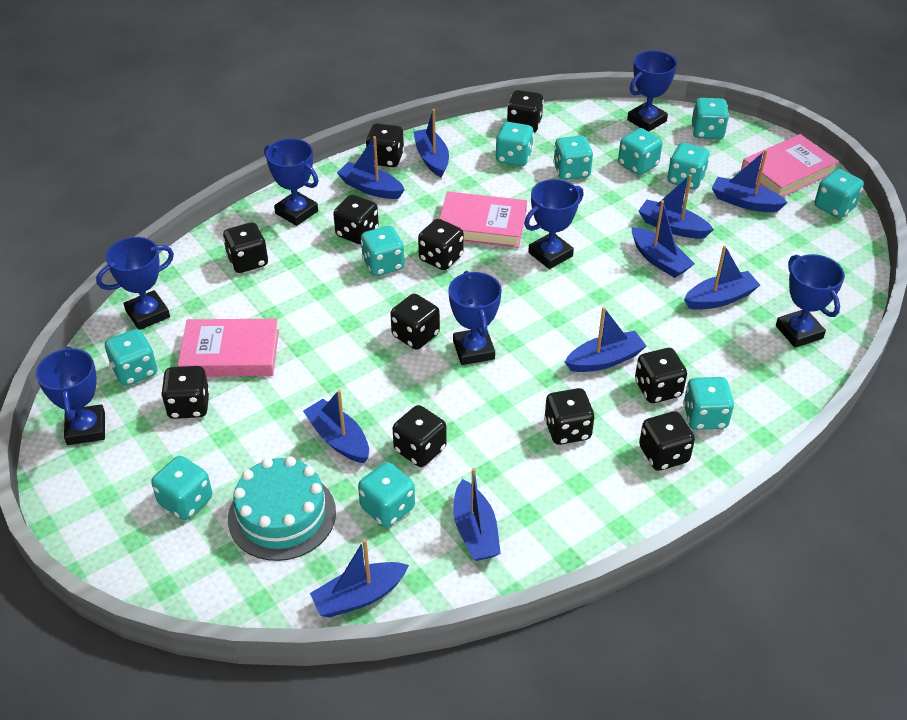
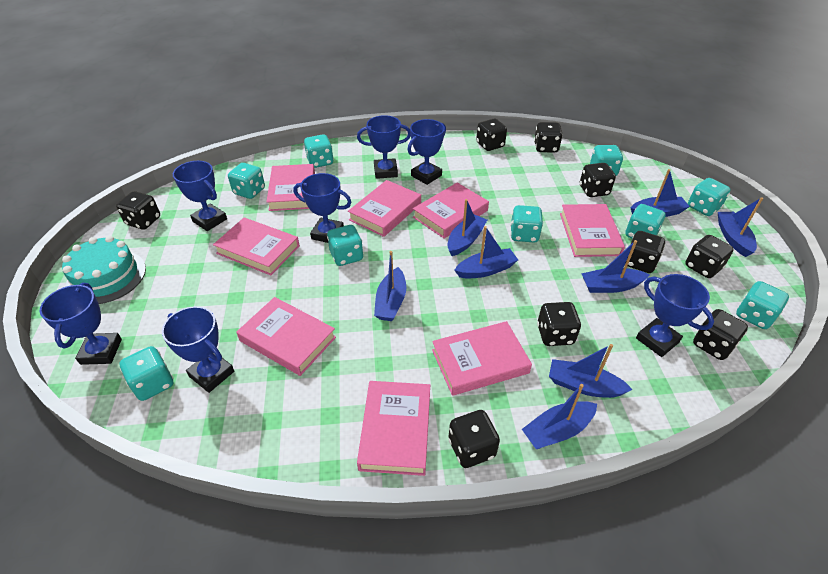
black dice: [161,366,210,419] [223,222,268,273] [333,195,379,244] [366,123,404,167] [390,294,440,350] [393,405,447,467] [418,219,464,270] [507,90,544,133] [544,388,595,445] [635,348,687,403] [639,411,695,471] = 11 -> [116,191,160,230] [448,410,500,468] [476,119,507,151] [534,122,563,153] [537,302,581,346] [580,163,616,197] [628,231,665,273] [685,235,734,278] [693,309,748,360] = 9
blue boat: [303,390,369,463] [310,539,409,618] [337,136,405,199] [413,109,449,178] [453,468,501,561] [565,307,646,372] [632,200,695,278] [638,175,714,239] [684,245,760,310] [712,150,788,212] = 10 -> [374,251,406,321] [447,199,487,256] [454,226,518,278] [522,384,597,449] [549,344,633,398] [581,240,650,293] [631,169,690,217] [718,197,763,257] = 8
pink book: [178,319,279,377] [439,191,527,248] [741,134,839,197] = 3 -> [213,218,300,275] [236,297,336,376] [266,164,315,211] [348,180,421,237] [357,381,430,476] [413,183,489,238] [432,321,532,396] [560,204,625,257] = 8
turquoise dice: [105,329,157,386] [151,456,212,520] [358,462,415,527] [361,226,405,276] [495,122,534,166] [553,136,593,180] [618,128,662,175] [668,143,710,189] [683,377,734,430] [692,98,729,139] [815,169,864,218] = 11 -> [120,346,174,401] [228,163,265,199] [304,135,334,168] [327,225,363,266] [510,205,543,242] [590,145,623,176] [625,204,666,238] [688,178,731,216] [736,281,789,329] = 9

